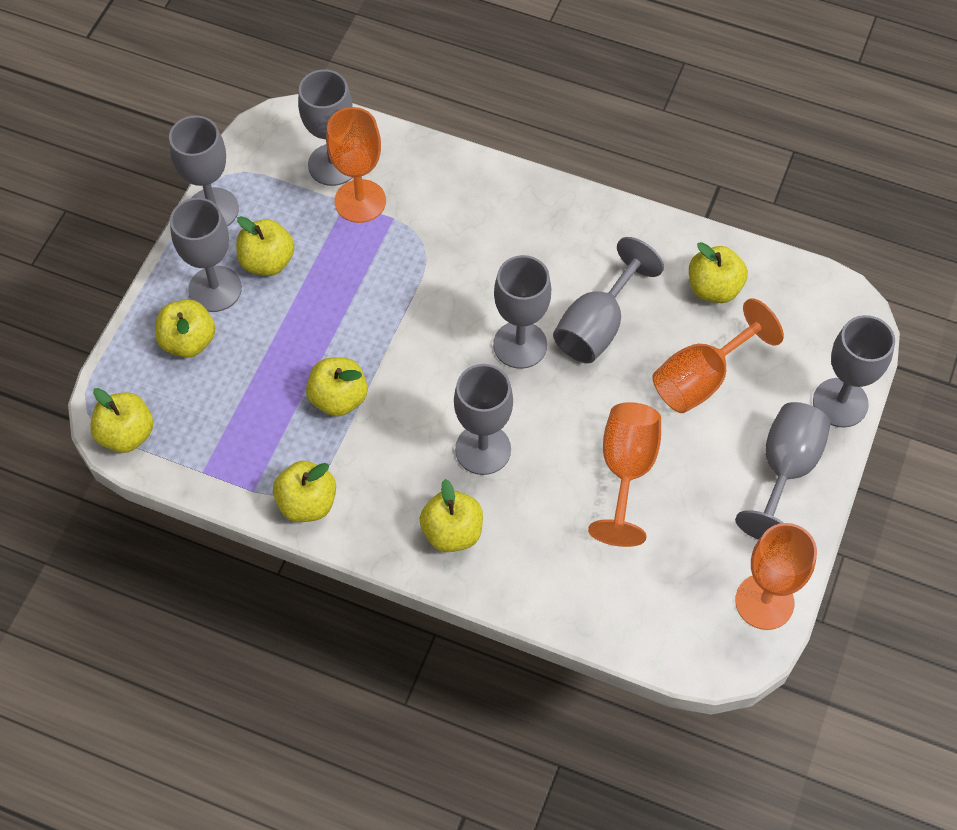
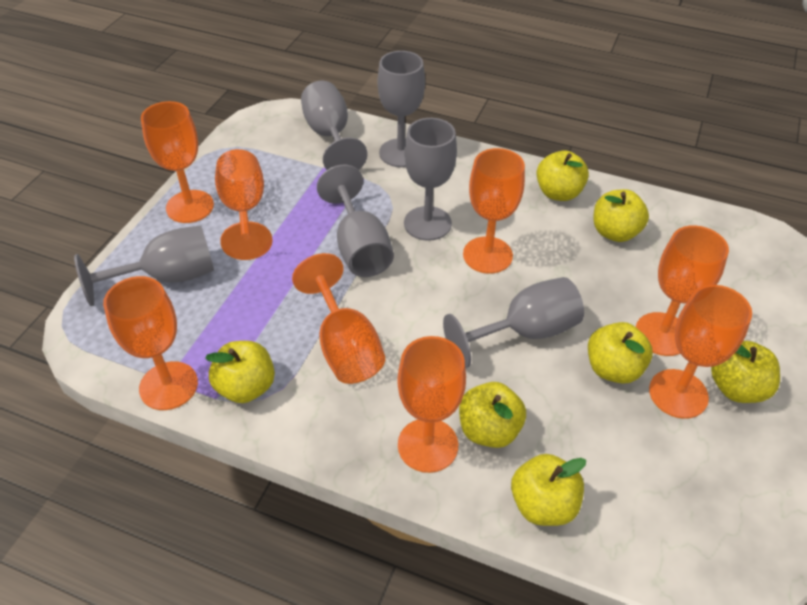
grey goblet: [169,116,239,227] [170,198,242,312] [298,70,353,186] [454,364,513,475] [493,255,551,369] [553,237,664,363] [735,402,831,540] [813,315,895,427] = 8 -> [74,225,214,306] [301,81,368,170] [317,165,394,277] [377,51,425,167] [404,118,457,241] [443,277,584,369] = 6
orange goblet: [326,107,386,223] [588,402,661,547] [652,298,784,413] [735,523,817,630] = 4 -> [103,276,198,410] [141,101,214,223] [215,149,273,260] [292,253,385,384] [397,336,466,473] [463,148,525,274] [636,225,729,356] [649,285,752,419] = 8

